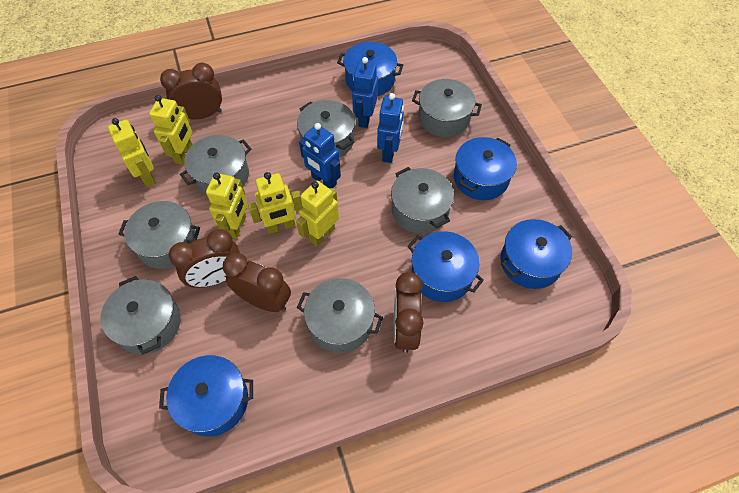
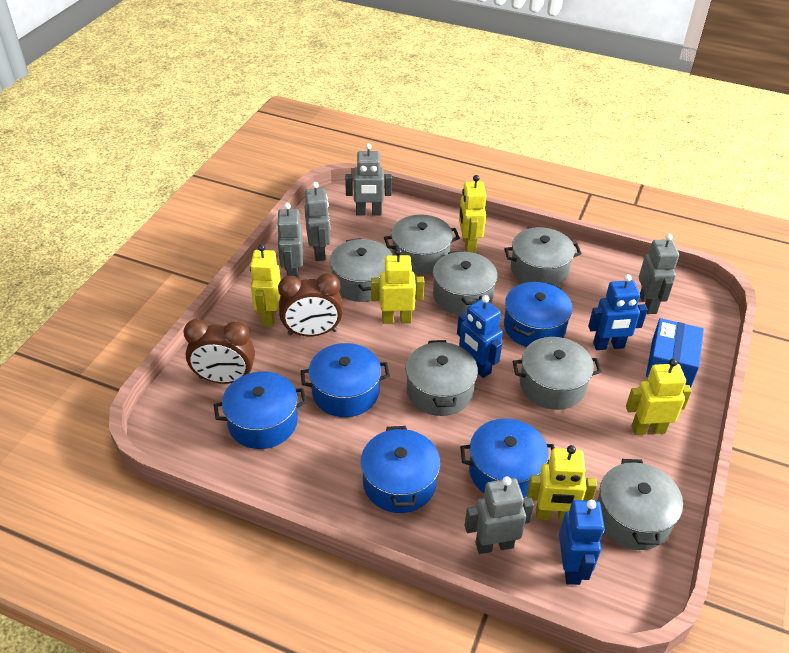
blue box: none = 0 -> [646,318,704,388] = 1
brown clock: [160,63,222,119] [169,229,240,288] [223,253,291,312] [394,272,424,353] = 4 -> [183,319,255,384] [278,273,343,336] = 2
grey robot: none = 0 -> [276,203,303,278] [305,182,331,261] [345,143,392,216] [465,476,534,554] [639,234,679,314] = 5

